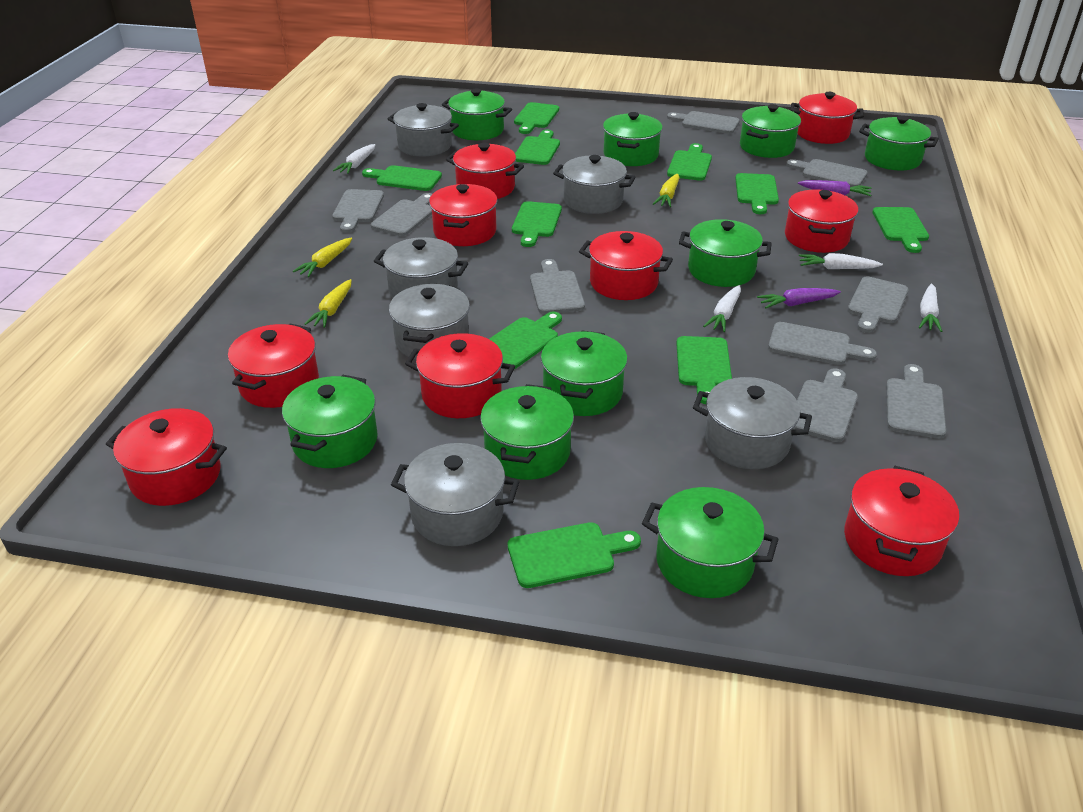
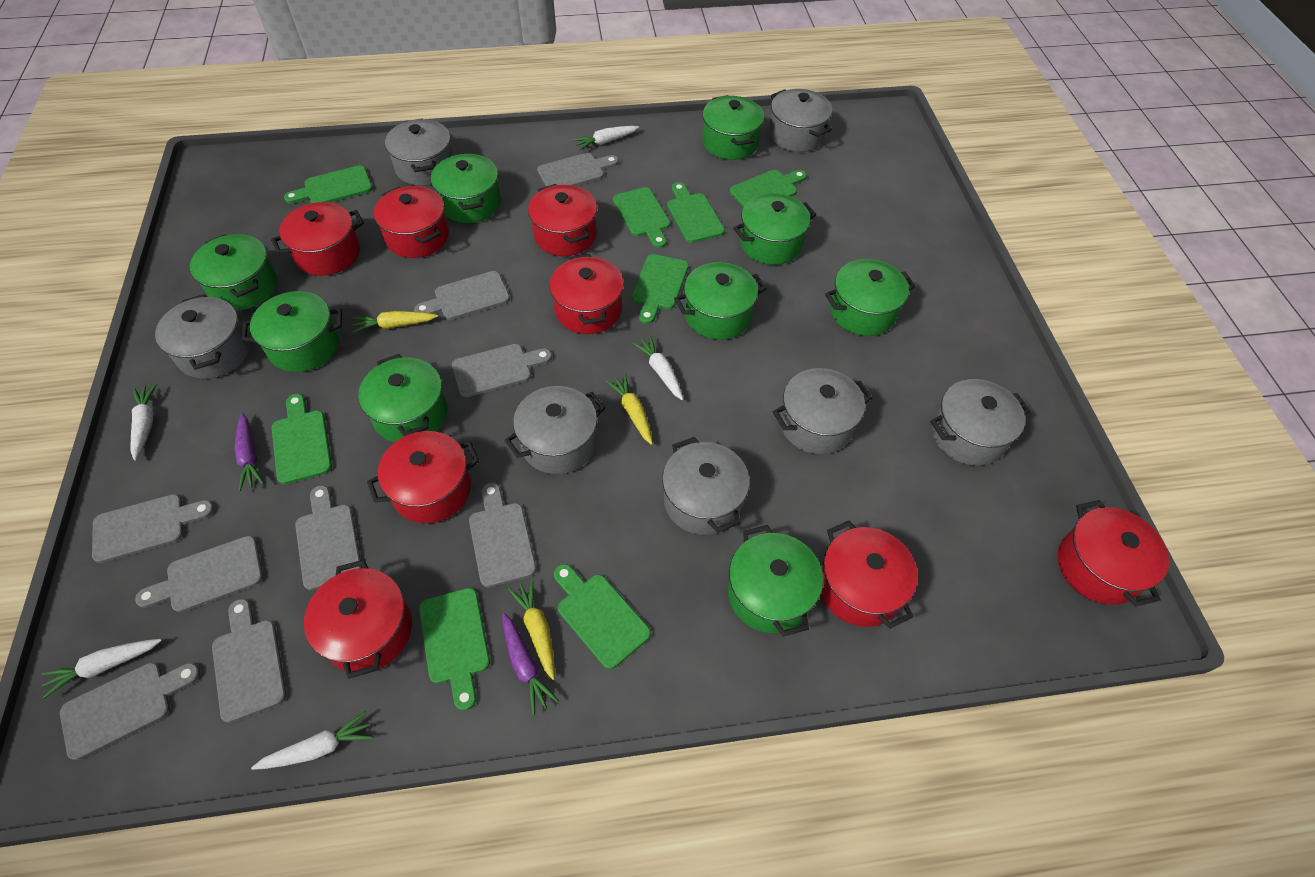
green cutting board: [362,165,442,191] [489,312,562,369] [508,522,641,588] [512,201,562,247] [514,102,559,134] [515,129,560,165] [667,143,712,181] [676,336,732,404] [735,173,779,214] [873,207,929,253] = 10 -> [272,394,332,484] [284,165,373,203] [419,588,490,711] [554,564,651,669] [613,187,670,248] [632,254,689,324] [667,182,725,243] [730,170,807,207] = 8
grey pot: [374,237,468,298] [388,103,459,157] [389,283,470,359] [391,443,519,546] [553,155,636,214] [693,377,812,469] = 6 -> [155,294,250,379] [385,118,453,186] [505,386,606,474] [662,437,750,535] [769,89,832,152] [773,368,872,454] [930,379,1030,466] = 7
red pot: [106,408,227,506] [228,324,319,408] [405,333,515,418] [429,184,498,246] [446,143,524,199] [579,231,673,300] [785,189,858,253] [791,92,864,144] [844,466,959,576] = 9 -> [271,202,364,276] [304,560,412,679] [367,431,479,523] [374,186,449,258] [528,184,597,256] [549,254,624,334] [821,520,918,629] [1058,500,1169,607] = 8
white carrot: [333,144,375,174] [703,285,741,332] [799,253,883,269] [919,283,942,332] = 4 -> [41,639,162,699] [130,384,157,461] [251,711,373,770] [573,126,639,150] [632,335,683,400] = 5

